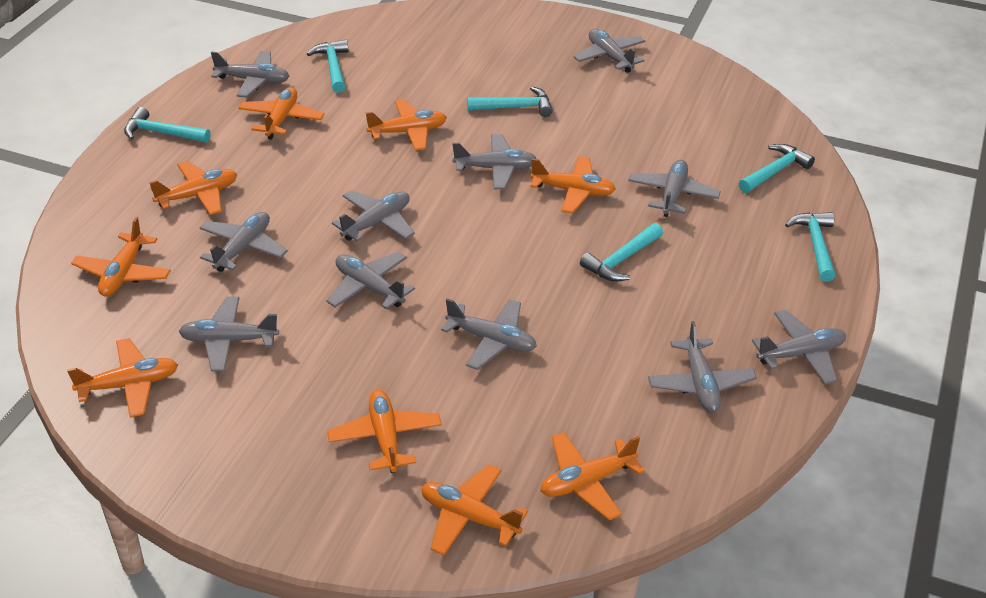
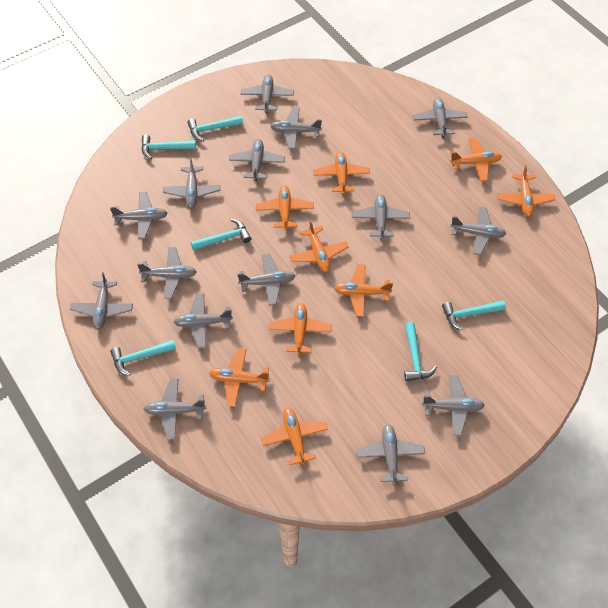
grey plane: [179,297,279,372] [200,212,288,272] [211,51,289,98] [326,252,415,309] [332,190,415,241] [441,298,537,370] [452,134,537,189] [574,29,645,73] [628,160,721,217] [648,321,757,413] [752,310,846,384] = 11 -> [70,272,133,330] [110,192,168,239] [137,247,197,298] [143,378,206,439] [163,157,220,208] [173,293,233,348] [229,139,285,181] [237,254,295,306] [241,74,294,113] [270,107,322,149] [352,194,410,239] [357,424,425,485] [413,98,468,138] [422,375,485,436] [450,207,506,255] = 15

